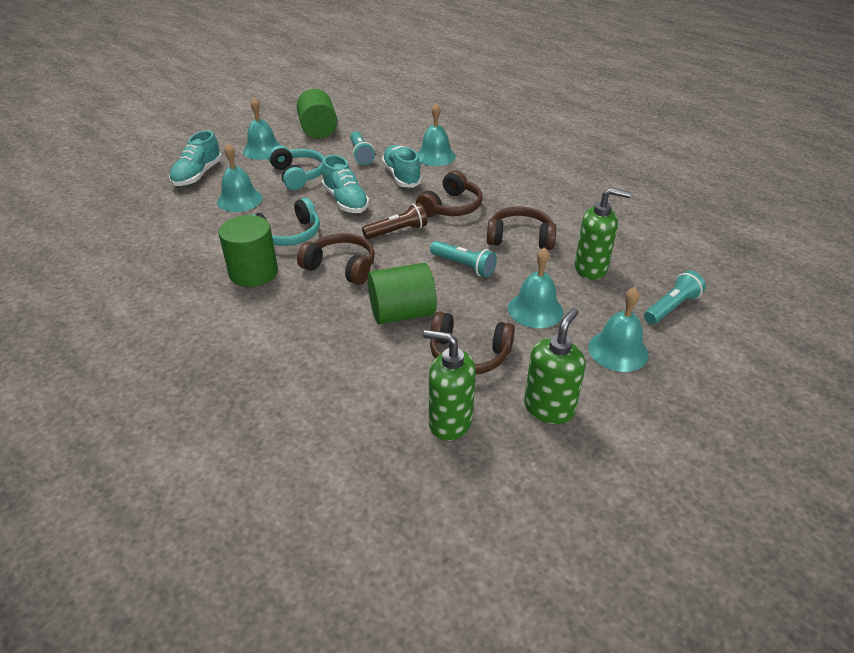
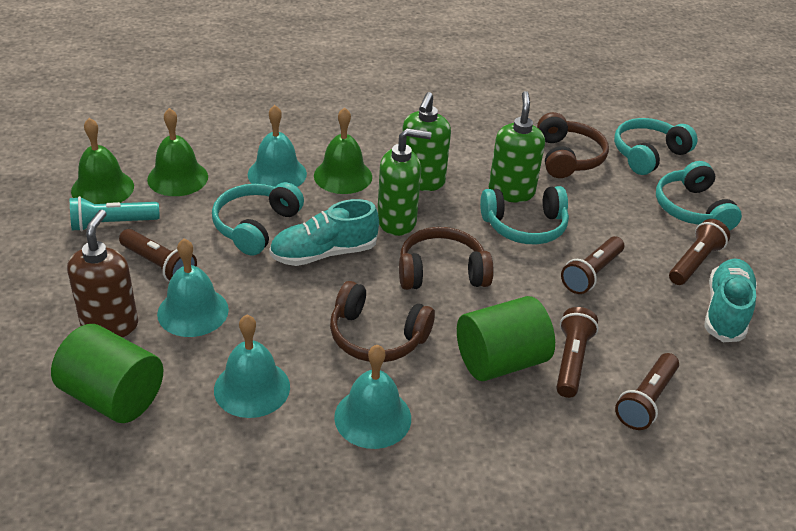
brown flashlight: [362,203,427,239] = 1 -> [119,229,197,282] [556,307,598,398] [561,236,624,294] [615,353,679,430] [669,219,730,285] = 5
brown headphones: [297,233,375,285] [416,171,483,217] [430,312,515,374] [487,207,556,250] = 4 -> [330,281,435,362] [399,227,494,290] [537,112,609,178] = 3
brown soap dispenser: none = 0 -> [67,210,138,337] = 1
green bell: none = 0 -> [71,118,134,204] [147,108,208,196] [314,107,372,194] = 3
green cylinder: [219,215,278,287] [297,89,337,139] [368,263,437,324] = 3 -> [51,324,163,423] [457,296,555,381] = 2
turquoise bell: [217,144,262,212] [243,97,282,160] [417,103,456,166] [508,247,563,328] [588,287,649,372] = 5 -> [157,239,229,337] [214,315,290,418] [248,105,307,187] [334,345,411,449] = 4
turquoise flashlight: [350,131,375,165] [430,241,497,277] [644,270,706,324] = 3 -> [70,196,160,231] = 1
turquoise headphones: [252,198,320,246] [268,146,325,190] = 2 -> [212,182,304,255] [480,186,569,244] [614,118,698,175] [656,161,742,231] = 4
turquoise shoe: [169,130,222,186] [322,155,369,213] [381,145,422,188] = 3 -> [269,199,379,266] [704,259,757,342] = 2

